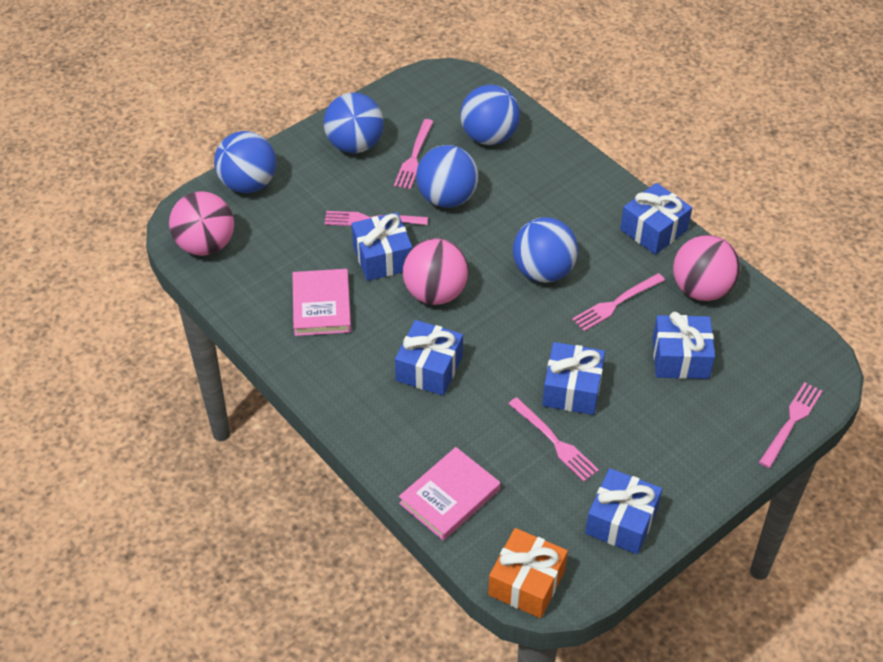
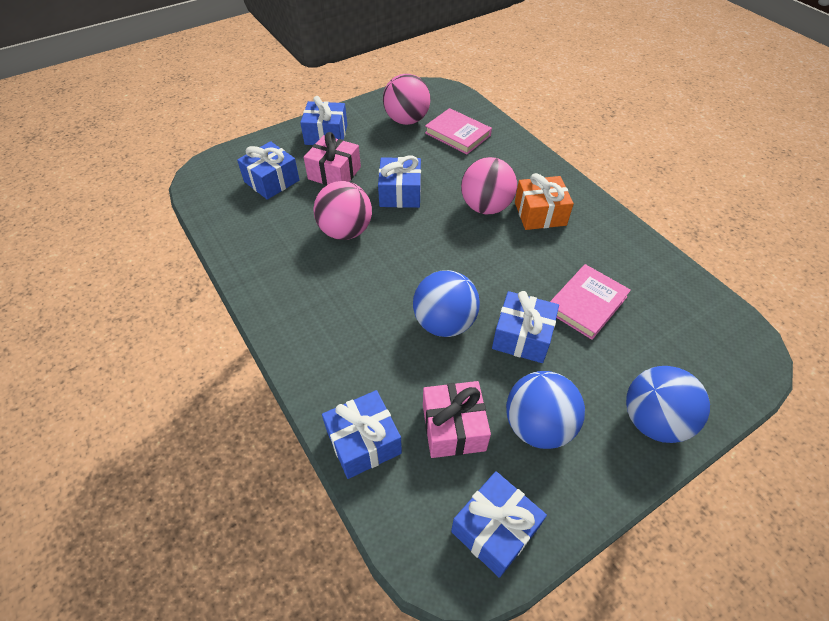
blue ball: [214,131,277,193] [324,93,384,153] [416,145,478,208] [460,85,520,145] [513,217,578,283] = 5 -> [413,270,480,337] [506,371,585,449] [626,366,710,443] = 3
pink fork: [324,211,428,226] [394,119,434,189] [508,397,599,482] [572,273,665,331] [759,382,823,468] = 5 -> none = 0
pink gift: none = 0 -> [304,132,361,185] [423,381,491,458] = 2

